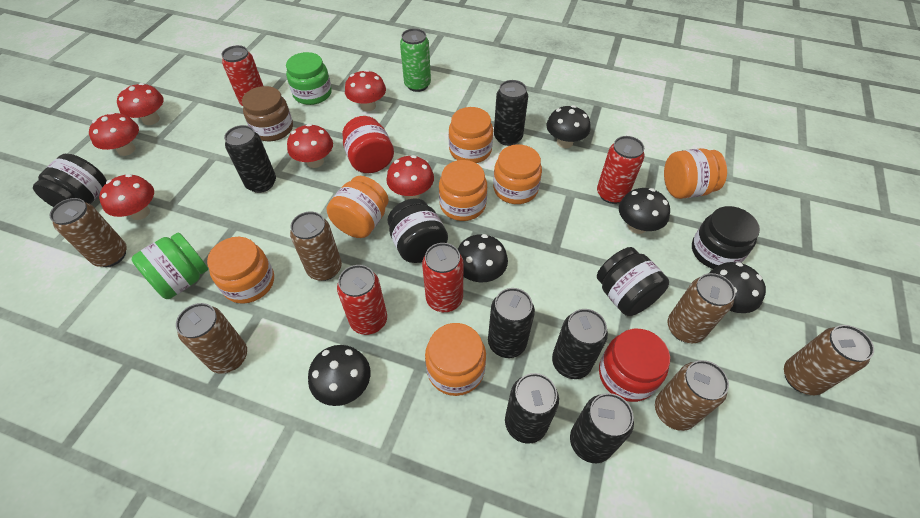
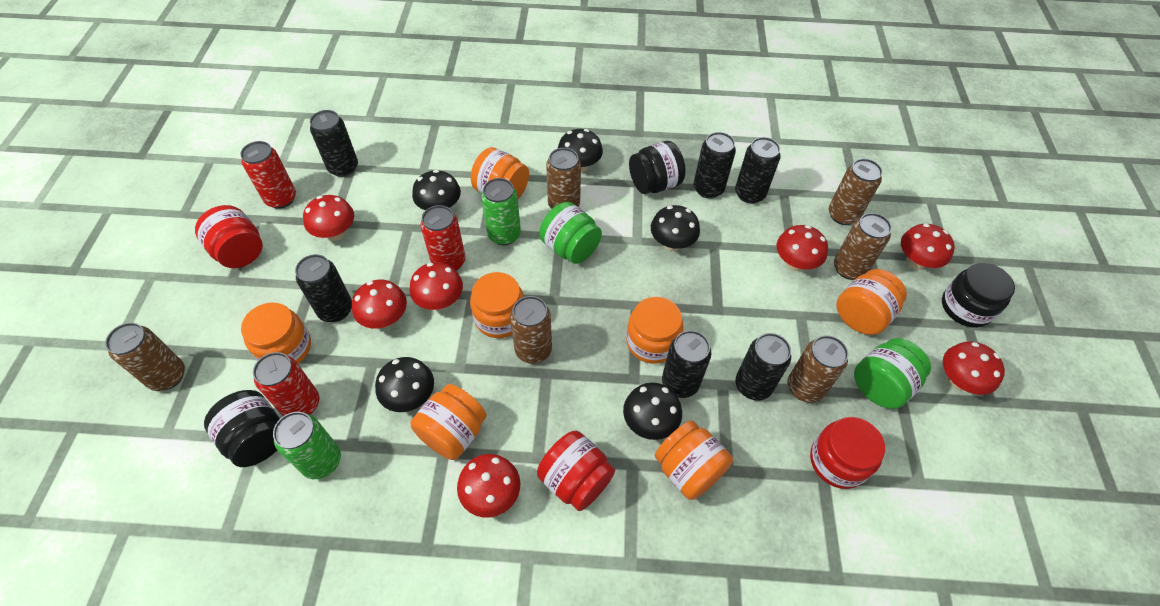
black jar: [33,154,107,207] [387,199,448,263] [597,247,669,316] [692,206,760,269] = 4 -> [204,390,280,467] [629,141,686,194] [942,263,1015,328] = 3
brown jar: [242,86,293,141] = 1 -> none = 0
green can: [400,28,431,92] = 1 -> [273,412,341,479] [481,178,521,245] = 2
red can: [222,45,263,106] [337,265,387,335] [422,243,463,312] [597,136,645,204] = 4 -> [240,141,296,209] [253,352,320,416] [420,205,465,271] = 3
red jar: [342,116,394,173] [599,329,670,402] = 2 -> [195,205,263,268] [537,431,615,511] [810,417,885,489] = 3
red mushroom: [89,112,139,156] [99,174,154,220] [117,83,164,125] [287,124,333,168] [345,70,386,111] [386,155,434,200] = 6 -> [303,195,354,241] [352,280,407,329] [410,262,463,310] [457,454,520,517] [777,225,828,271] [901,223,955,270] [943,341,1005,395] = 7

